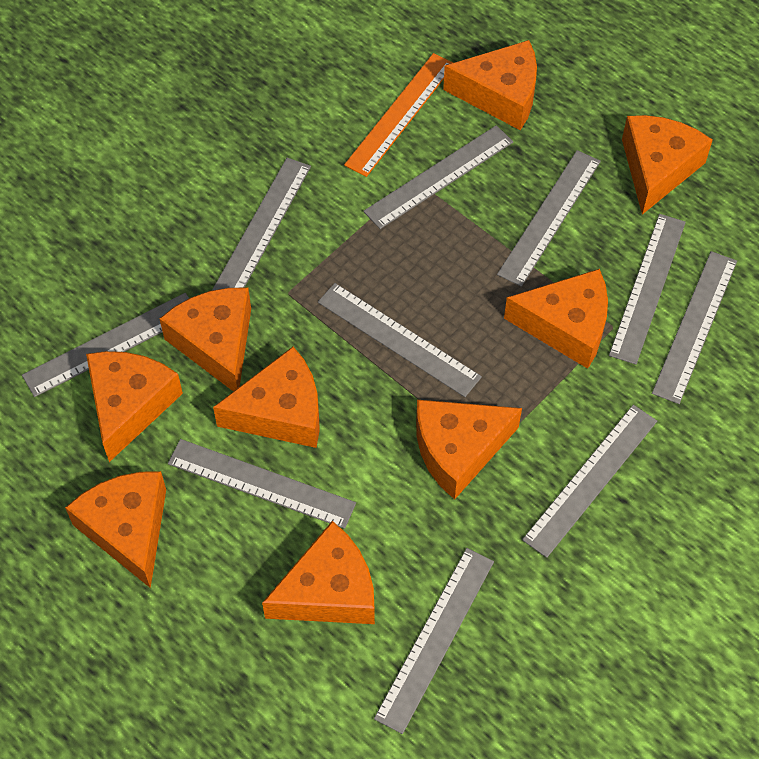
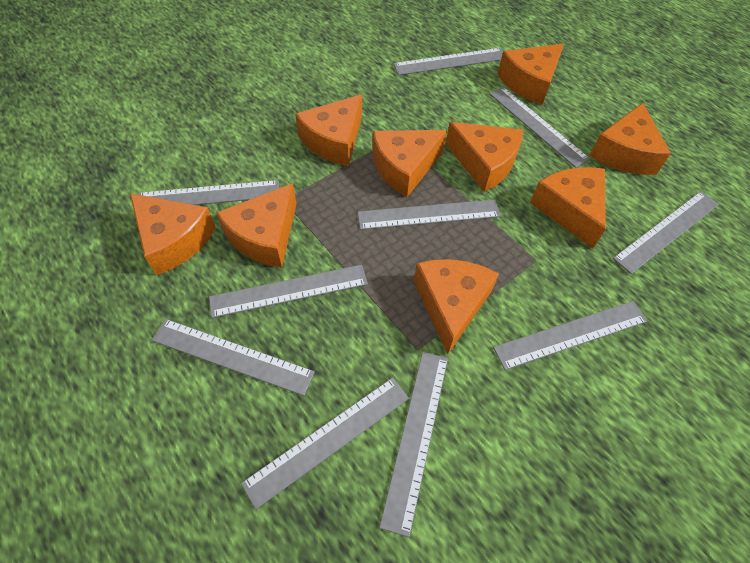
orange ruler: [344,53,453,177] = 1 -> none = 0

